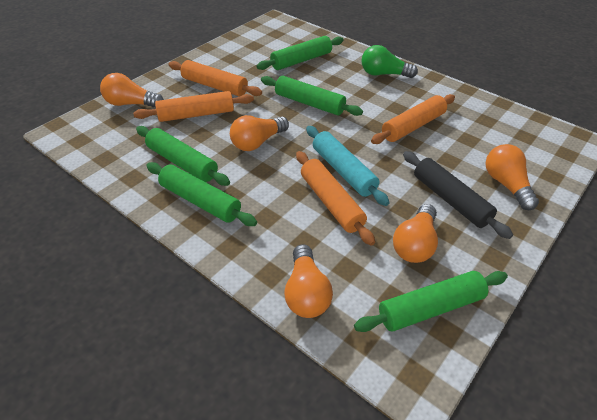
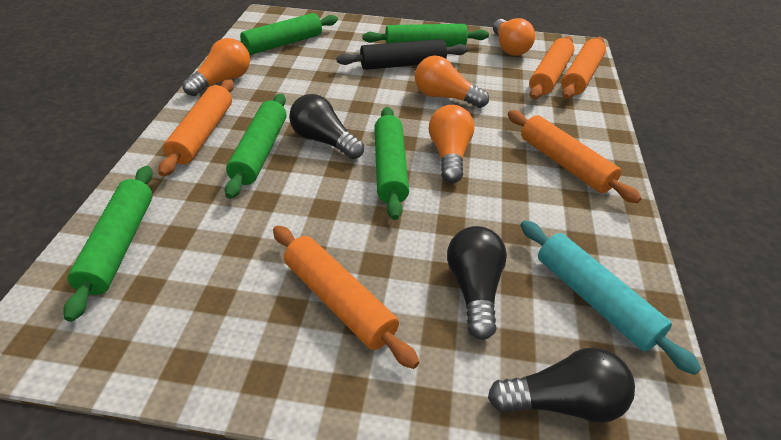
black light bulb: none = 0 -> [289,94,364,159] [447,226,507,340] [488,347,635,423] = 3
green light bulb: [361,45,418,78] = 1 -> none = 0
orange light bulb: [100,73,164,108] [230,115,289,151] [284,244,333,318] [393,204,438,263] [485,144,539,210] = 5 -> [183,38,250,96] [415,55,489,108] [429,105,474,183] [493,18,535,56] = 4
orange rolling pin: [133,91,254,122] [169,60,262,97] [296,151,375,246] [371,94,455,144] = 4 -> [158,79,234,177] [273,226,419,369] [508,110,642,203] [529,36,574,99] [561,37,606,99] = 5

